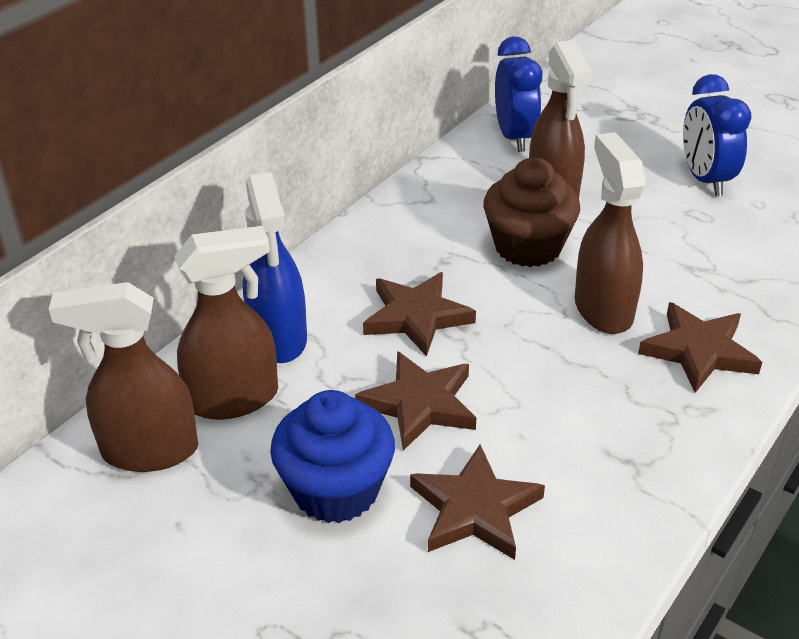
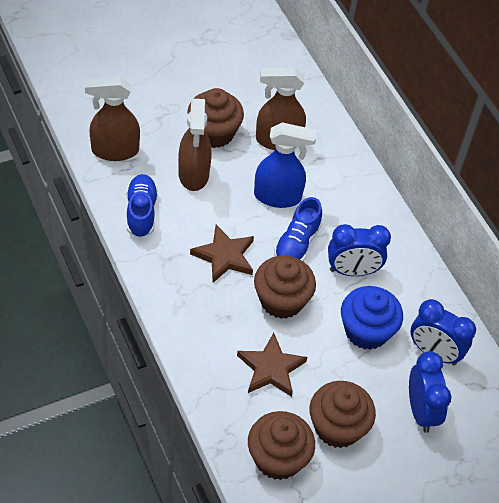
blue clock: [495,36,542,152] [683,74,752,196] = 2 -> [328,224,391,276] [409,351,452,433] [410,299,476,365] = 3
blue shoe: none = 0 -> [126,174,158,238] [274,197,322,261] = 2
brown cupcake: [483,158,580,267] = 1 -> [187,88,244,148] [248,411,315,480] [254,256,316,319] [310,381,376,448] = 4
brown spray bottle: [49,282,198,472] [174,226,278,420] [529,40,592,198] [574,132,646,334] = 4 -> [85,77,140,161] [178,99,212,191] [256,68,306,150] = 3
brown star: [355,351,476,451] [363,272,476,357] [410,445,545,560] [638,302,762,393] = 4 -> [190,224,254,283] [237,333,308,397] = 2

